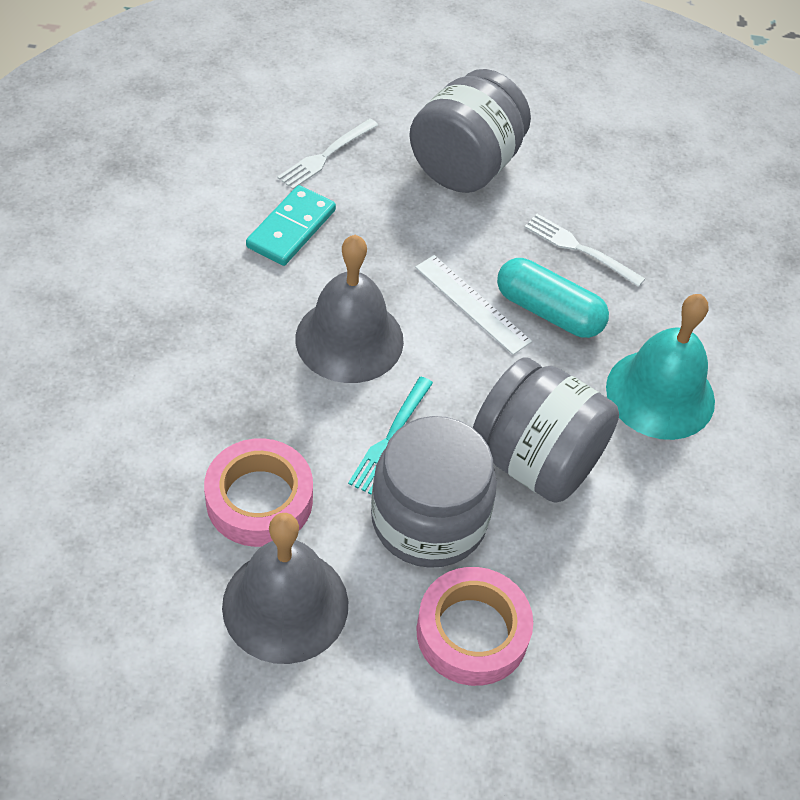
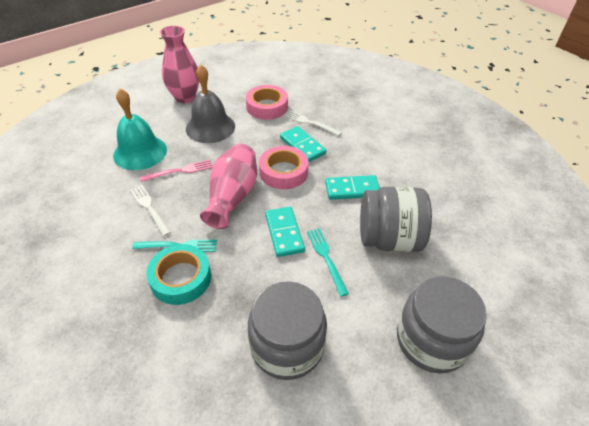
grey bell: [222,513,348,664] [295,235,404,383] = 2 -> [186,65,235,143] = 1
pink fork: none = 0 -> [140,159,213,182] = 1
pink vase: none = 0 -> [160,26,199,103] [200,144,257,229] = 2
turquoise capsule: [497,258,609,338] = 1 -> none = 0
turquoise domino: [246,185,336,266] = 1 -> [265,207,305,257] [280,126,326,162] [325,175,380,200] = 3
turquoise fork: [348,377,433,495] = 1 -> [132,240,217,252] [307,228,349,297] = 2
turquoise tape: none = 0 -> [146,244,211,305] = 1
white ruler: [415,255,532,355] = 1 -> none = 0

